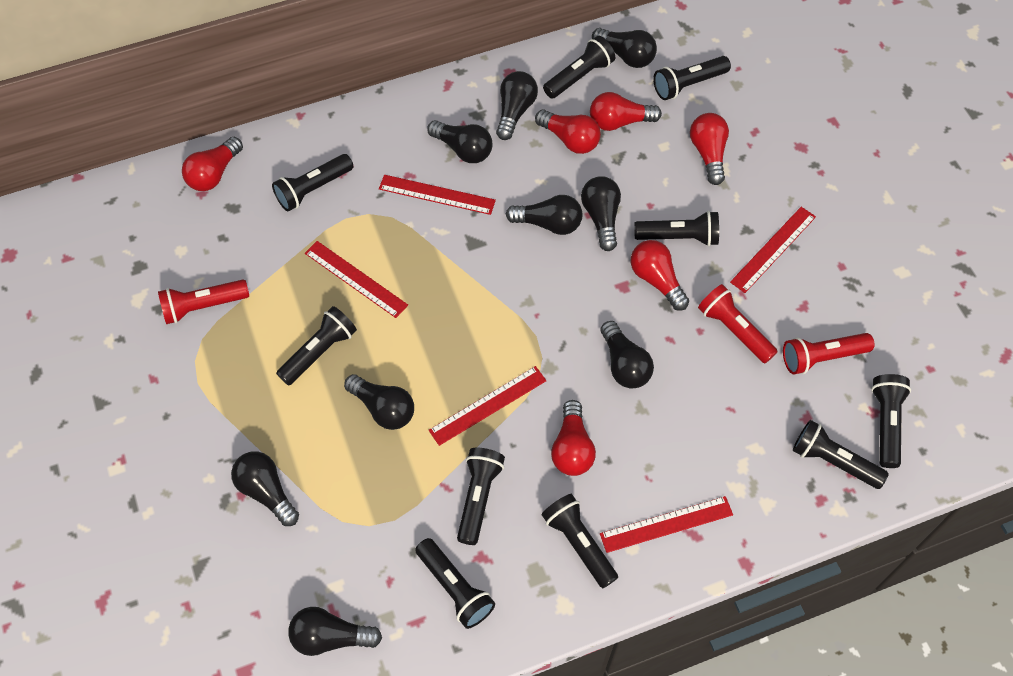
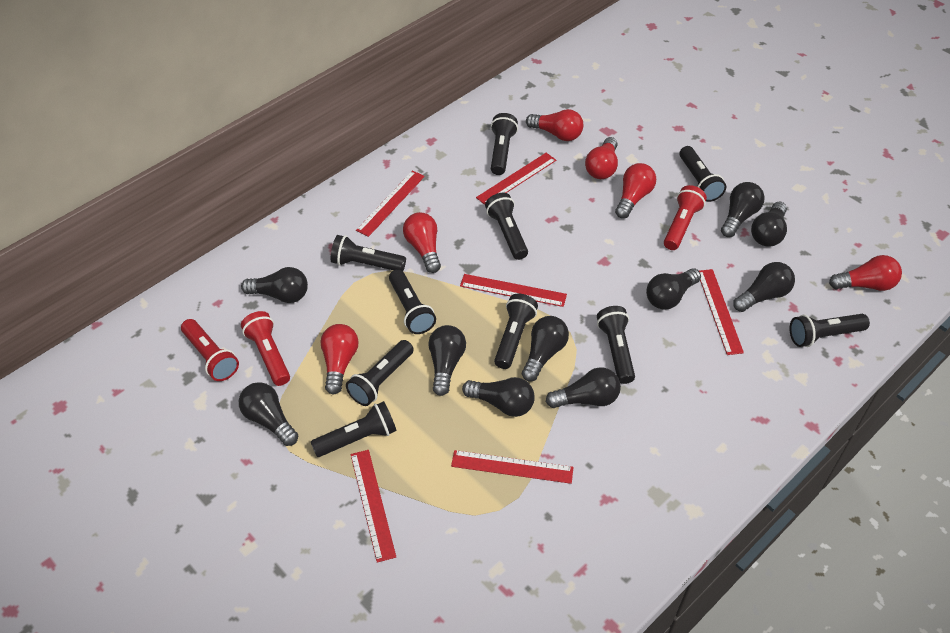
black light bulb: [231,452,299,526] [288,607,382,656] [344,374,414,430] [427,120,492,163] [496,71,538,140] [506,195,582,235] [581,176,621,251] [592,28,657,68] [600,321,654,388] = 9 -> [239,382,298,446] [241,267,308,303] [428,325,466,396] [462,377,535,417] [522,316,569,382] [546,367,621,408] [646,268,701,310] [721,182,765,237] [733,262,795,312] [751,202,787,247] = 10
red ruler: [305,241,408,318] [379,175,496,215] [429,366,547,446] [600,496,733,553] [730,207,816,293] = 5 -> [351,450,396,563] [356,170,425,237] [451,450,574,484] [460,274,567,307] [476,153,556,205] [699,269,744,355] = 6

